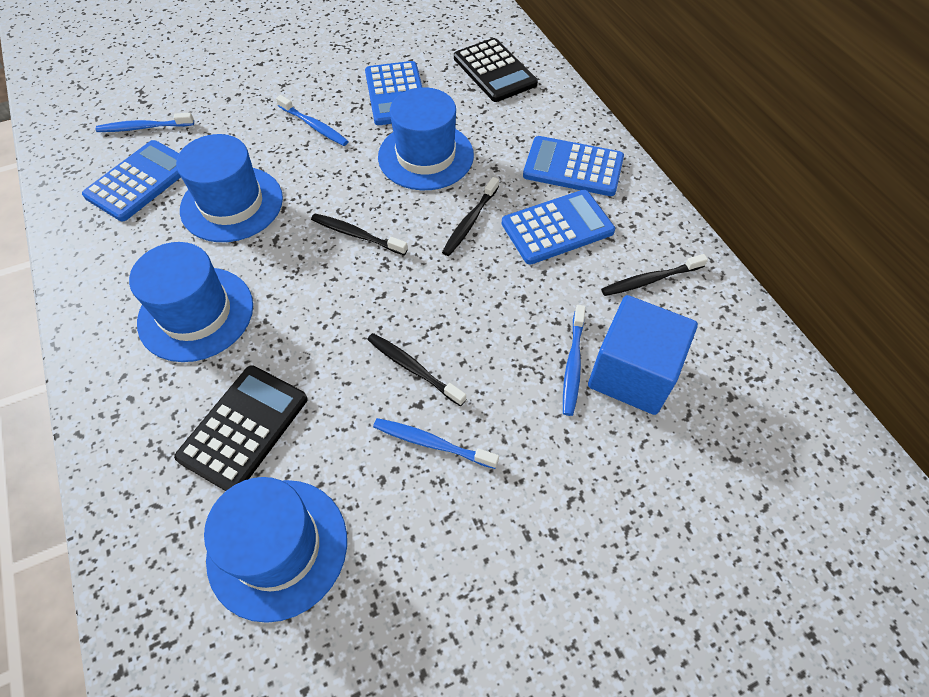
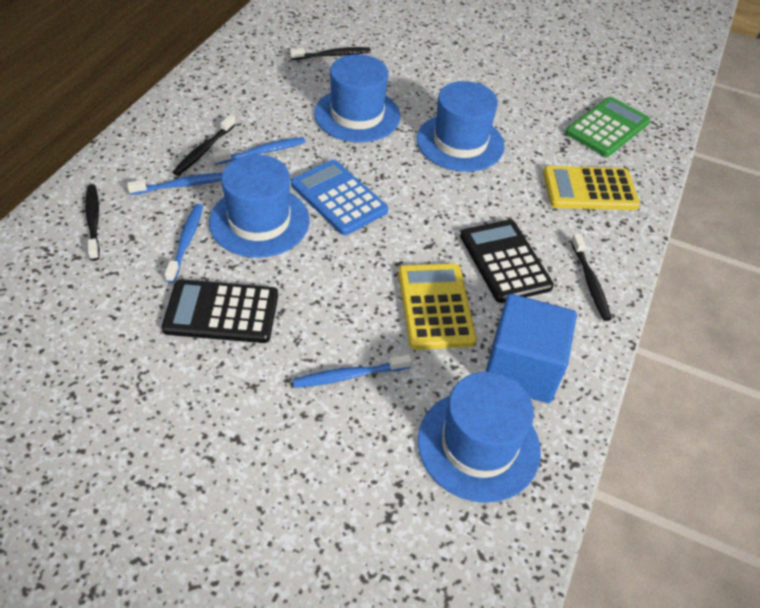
blue calculator: [82,140,181,221] [365,61,422,125] [502,190,615,265] [523,136,624,196] = 4 -> [291,159,388,235] = 1
green calculator: none = 0 -> [565,97,650,157] = 1
yellow calculator: none = 0 -> [398,263,476,350] [543,166,640,210] = 2

